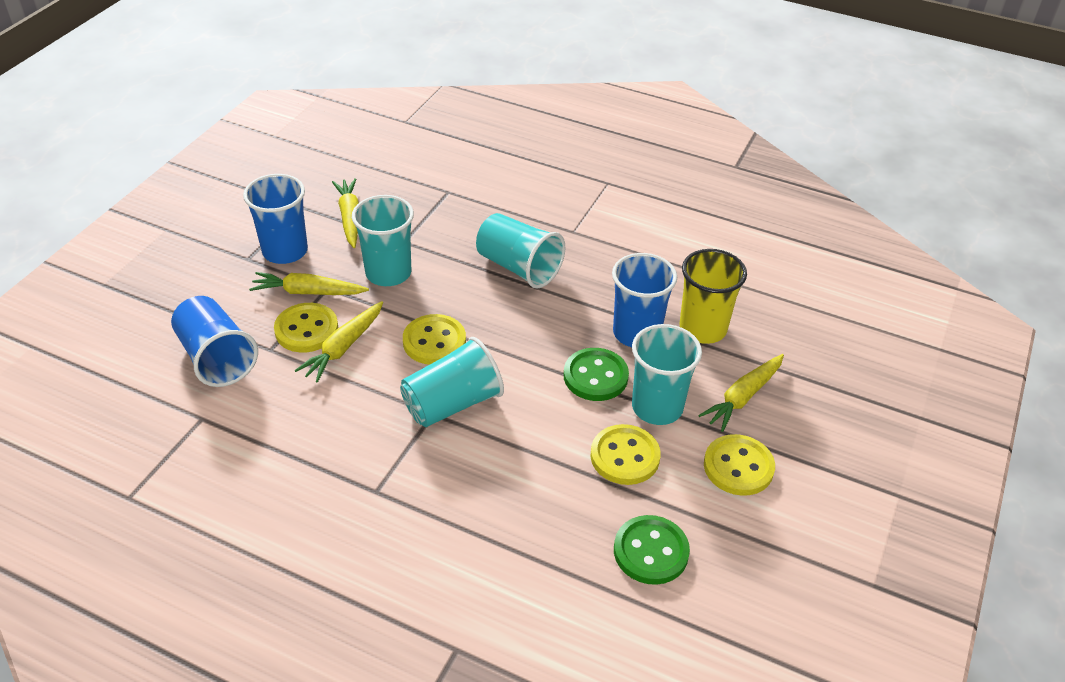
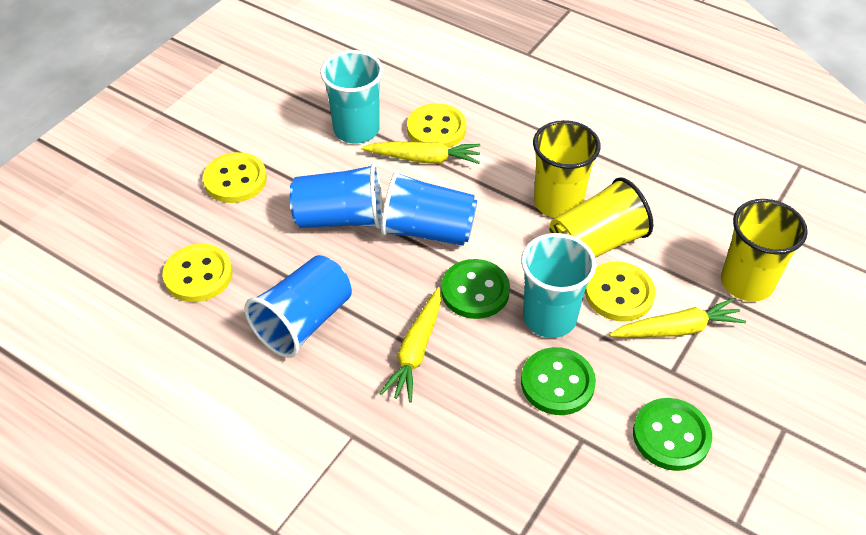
green button: [564,348,629,401] [614,515,690,585] = 2 -> [441,259,510,319] [521,347,596,415] [633,398,712,471] = 3
turquoise cup: [352,195,414,286] [400,337,504,427] [476,213,565,288] [632,324,702,425] = 4 -> [320,50,383,143] [521,233,596,338] = 2
yellow carrot: [249,272,369,295] [294,301,383,383] [332,178,359,248] [698,354,784,432] = 4 -> [361,142,481,164] [380,287,441,403] [610,298,746,337] = 3
yellow cup: [679,249,747,344] = 1 -> [533,120,601,218] [549,177,653,258] [721,199,808,302] = 3

